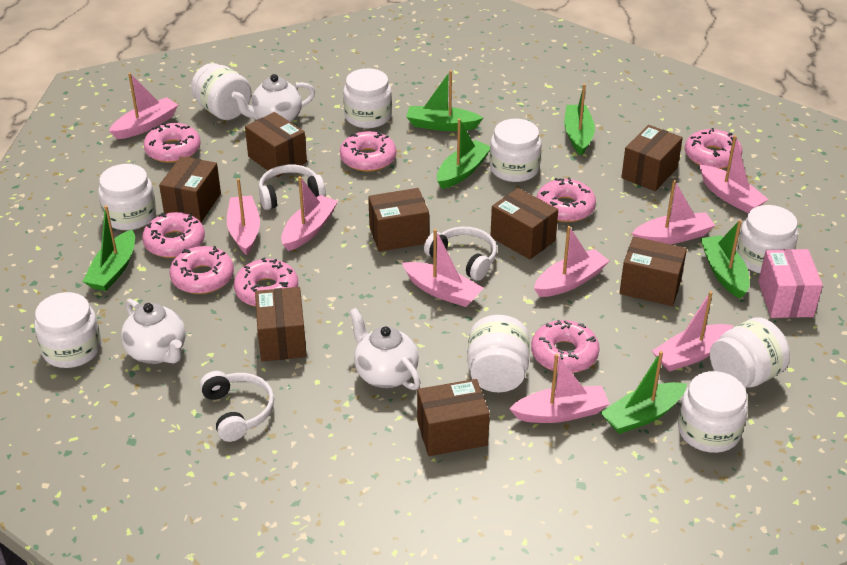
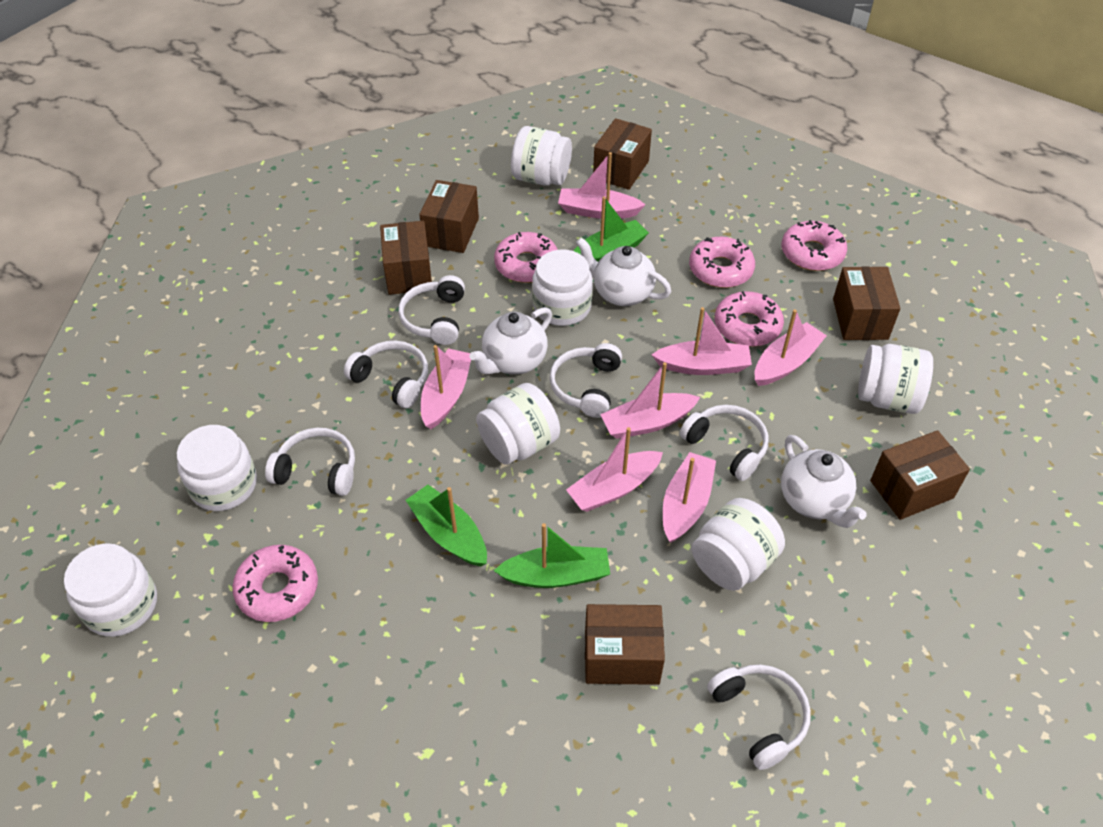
brown box: [159,156,221,222] [245,112,307,177] [255,287,307,362] [368,188,429,252] [417,379,490,456] [490,188,558,259] [619,237,687,306] [621,125,683,191] = 8 -> [380,221,432,295] [419,180,479,253] [585,604,665,685] [593,118,652,190] [833,266,900,340] [870,430,970,520] = 6
green boat: [83,205,135,291] [406,70,483,131] [437,118,490,189] [564,84,595,155] [600,351,687,434] [700,220,750,299] = 6 -> [405,484,487,567] [494,523,610,588] [573,197,649,262] = 3
pink boat: [109,73,178,139] [227,178,260,255] [281,176,338,251] [402,229,483,307] [510,354,609,423] [534,226,609,297] [632,180,715,244] [652,291,733,372] [700,135,769,213] = 9 -> [421,345,471,429] [558,152,646,219] [566,427,663,512] [600,362,700,439] [652,307,752,375] [663,452,716,543] [754,309,827,386] = 7
pink box: [758,249,823,318] = 1 -> none = 0
pink donut: [142,212,205,258] [143,123,201,163] [169,246,234,294] [234,258,298,307] [340,131,396,172] [531,320,600,373] [537,177,596,222] [685,128,742,169] = 8 -> [232,545,318,622] [494,232,558,283] [689,237,755,288] [715,291,784,347] [782,220,847,271] = 5
white headphones: [200,371,274,442] [259,164,325,210] [424,227,497,281] = 3 -> [265,428,355,496] [344,340,428,408] [398,275,465,345] [549,343,622,418] [680,405,768,481] [707,664,811,770] = 6
white jar: [34,292,101,368] [98,164,156,230] [191,63,251,120] [343,68,392,128] [467,315,530,392] [490,119,542,182] [678,371,748,453] [710,317,790,388] [737,205,798,273] = 9 -> [64,543,157,637] [177,425,257,511] [476,383,560,465] [511,126,572,186] [532,249,593,326] [692,498,785,591] [858,344,933,414] = 7

